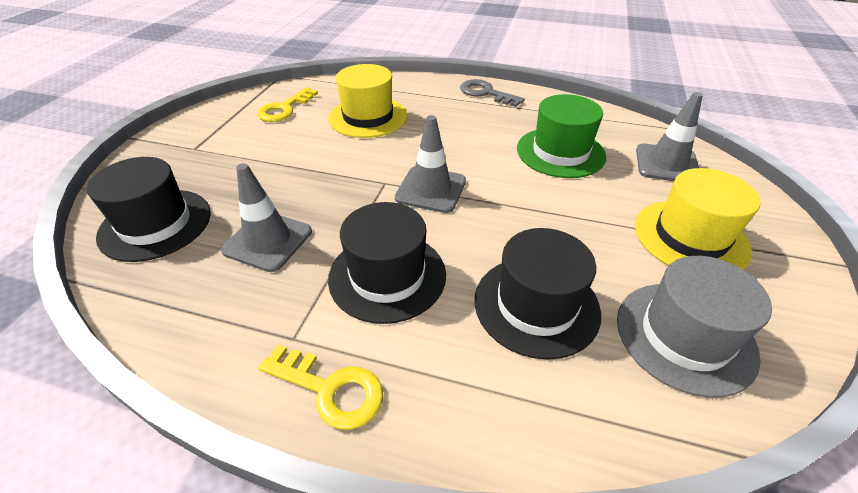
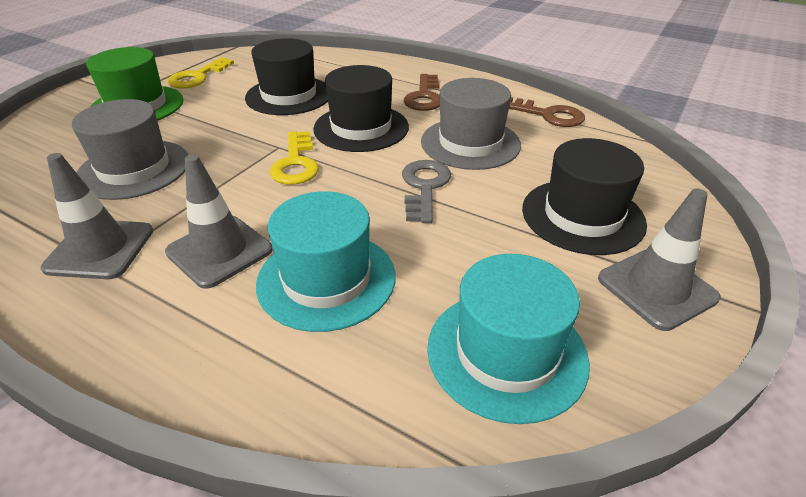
brown key: none = 0 -> [403,74,440,111] [509,97,585,127] = 2
grey hat: [617,256,772,398] = 1 -> [72,99,188,200] [421,78,521,170] = 2
turquoise hat: none = 0 -> [256,191,395,332] [427,254,590,424] = 2
yellow hat: [328,64,407,138] [635,168,761,269] = 2 -> none = 0

